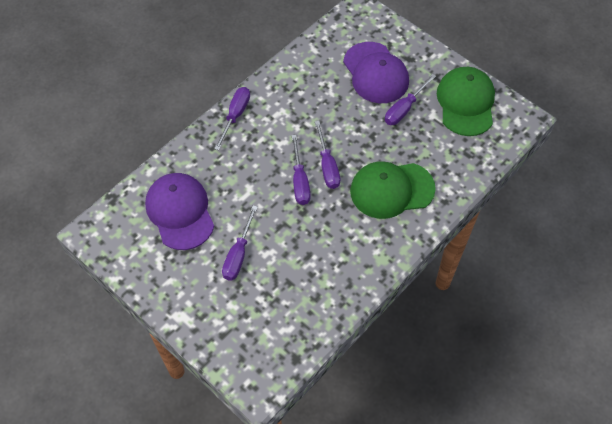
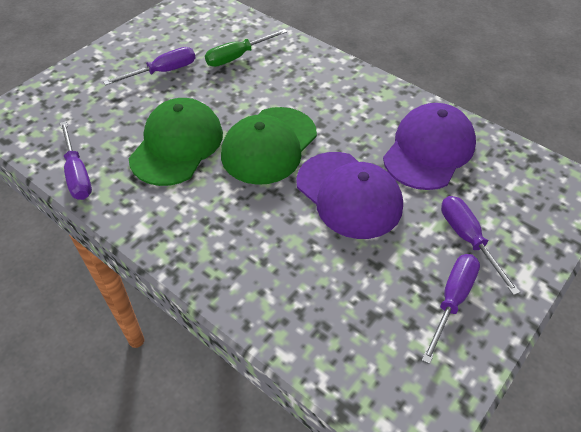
green screwdriver: none = 0 -> [205,29,287,67] = 1
purple screwdriver: [214,87,250,150] [222,205,258,280] [292,135,310,205] [315,121,341,189] [385,74,436,125] = 5 -> [60,121,92,200] [103,47,195,85] [422,254,480,364] [441,196,520,295] = 4

